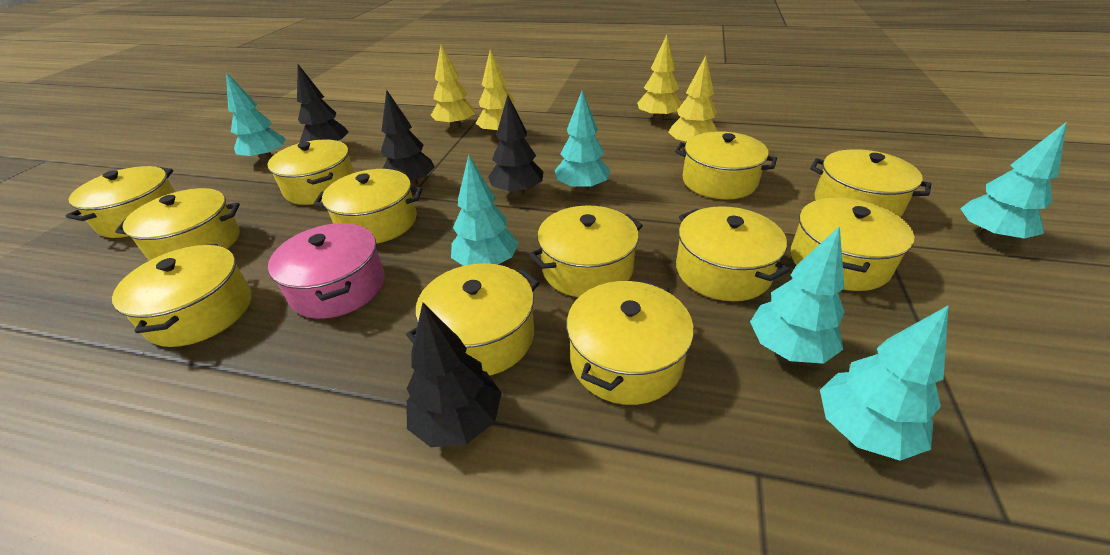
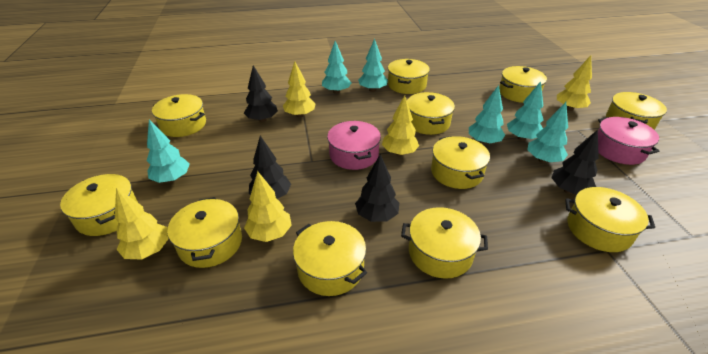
pink pot: [268,223,385,319] = 1 -> [327,121,381,170] [598,117,660,165] = 2
yellow pot: [66,166,175,238] [112,244,251,347] [115,188,240,261] [267,140,355,205] [314,169,422,244] [406,263,540,376] [529,205,643,297] [566,280,694,405] [675,131,777,199] [676,206,790,301] [791,198,914,291] [810,149,931,217] = 12 -> [60,174,138,236] [152,94,206,137] [167,197,242,268] [293,221,367,296] [388,59,430,94] [401,207,488,279] [407,92,455,135] [431,136,490,189] [499,66,547,103] [565,187,655,252] [606,92,667,130] = 11
yellow tree: [431,45,475,129] [476,49,521,137] [637,35,682,122] [668,55,718,142] = 4 -> [115,188,169,260] [244,171,292,242] [283,61,316,118] [382,95,419,156] [557,55,592,111] = 5

